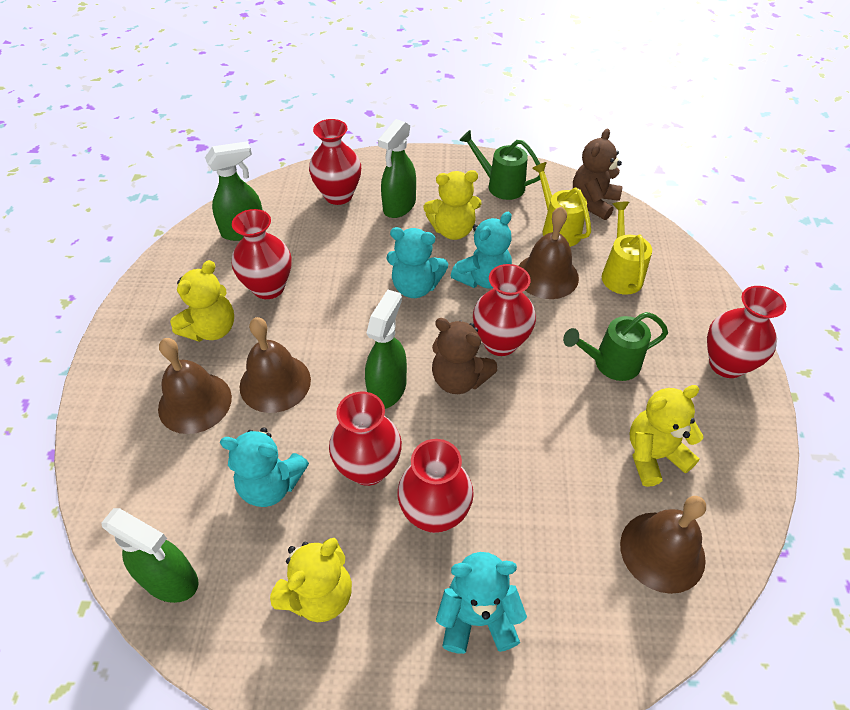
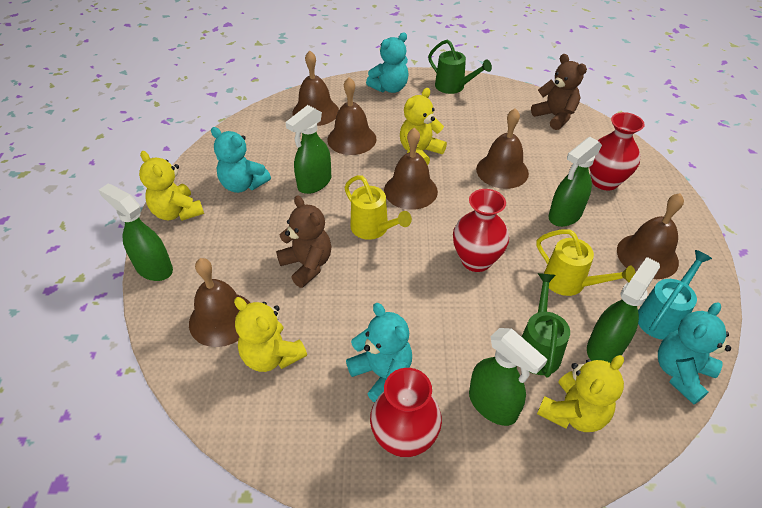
brown bell: [158,338,232,434] [240,317,311,413] [519,206,579,299] [620,496,706,594] = 4 -> [189,258,250,347] [292,51,339,126] [327,77,376,155] [384,128,438,210] [476,108,529,189] [617,193,684,279] = 6
green spray bottle: [101,508,199,603] [205,141,263,241] [365,290,407,409] [378,119,416,218] = 4 -> [99,184,173,281] [285,105,331,194] [469,328,548,426] [549,137,602,227] [587,257,660,363] = 5
red vase: [232,209,292,299] [309,119,361,205] [329,392,402,486] [397,439,474,533] [473,264,536,356] [707,286,786,378] = 6 -> [370,368,442,457] [453,189,509,272] [589,112,645,191] = 3
turquoise watering can: none = 0 -> [638,250,712,340] = 1

